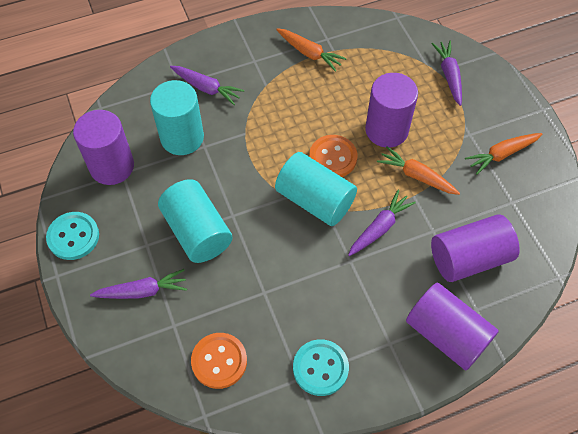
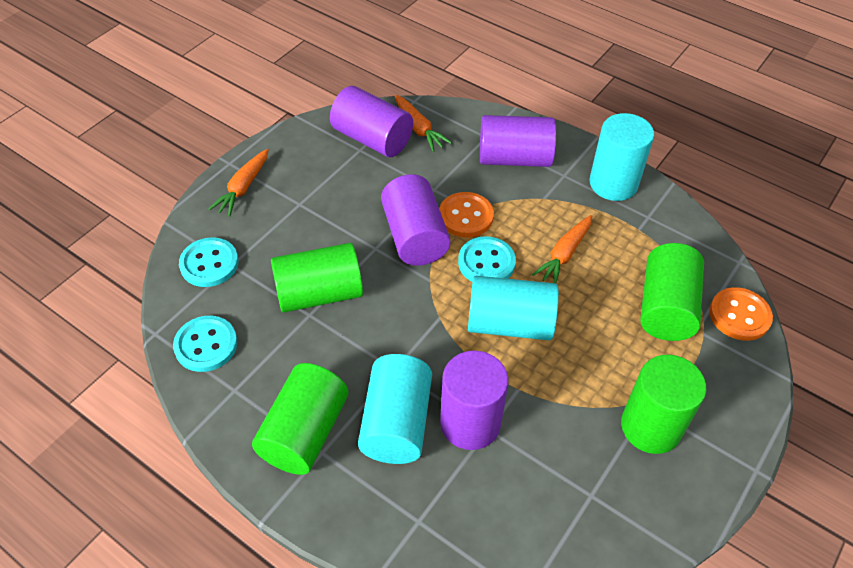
green cylinder: none = 0 -> [252,363,349,475] [271,243,363,313] [621,355,706,454] [640,243,704,341] = 4
purple carrot: [90,269,187,299] [170,66,244,105] [348,190,416,256] [431,41,462,106] = 4 -> none = 0
turquoise button: [46,212,99,260] [293,339,349,396] = 2 -> [173,316,238,372] [179,237,239,287] [458,236,516,282] = 3

